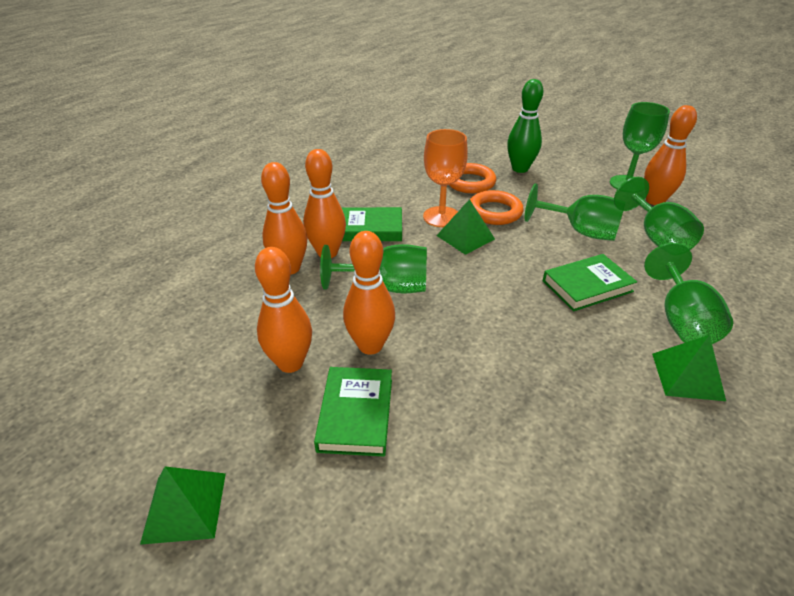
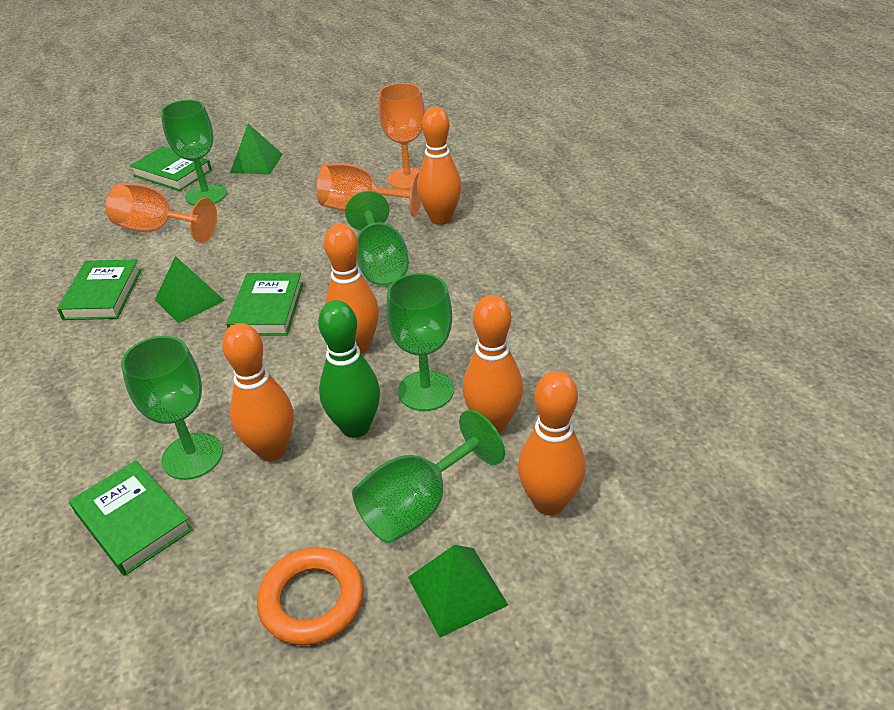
green book: [314,367,392,456] [341,207,402,241] [543,254,637,311] = 3 -> [57,259,142,320] [69,460,193,576] [130,146,212,191] [226,273,303,336] = 4
orange goblet: [423,129,468,227] = 1 -> [106,183,217,243] [317,163,421,217] [378,83,425,190] = 3
orange ring: [449,163,496,193] [470,190,524,225] = 2 -> [257,547,364,645] = 1

